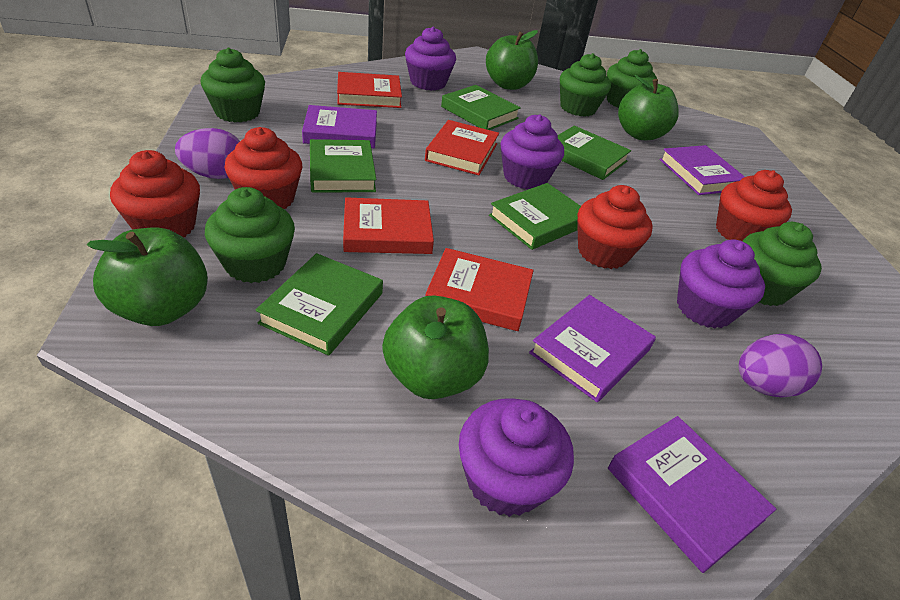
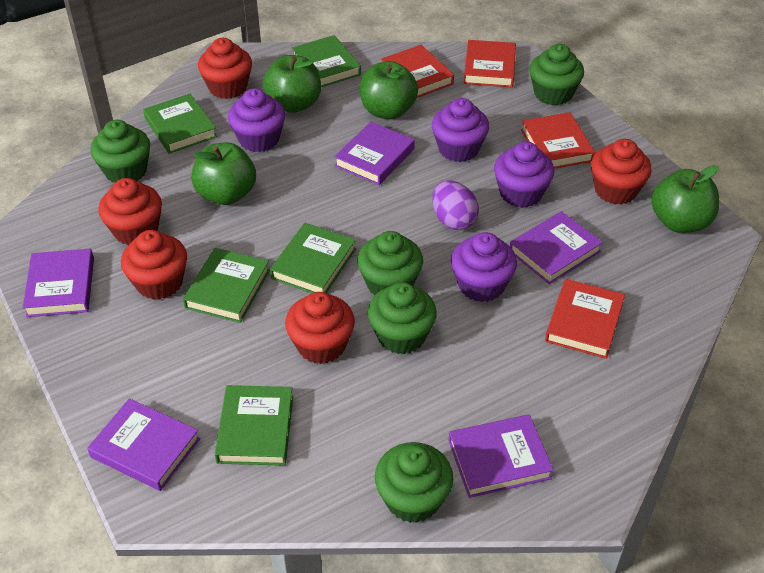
purple book: [302,105,377,148] [529,295,656,402] [608,416,776,573] [659,145,745,195] = 4 -> [23,249,94,317] [87,398,200,491] [334,122,415,185] [448,414,554,498] [510,211,603,284] = 5
purple egg: [175,128,240,179] [739,334,822,397] = 2 -> [432,180,479,230] = 1
red cupcake: [110,150,200,237] [224,127,302,209] [577,185,653,269] [716,170,792,241] = 4 -> [98,178,162,245] [121,230,187,300] [198,38,252,99] [285,292,355,364] [591,139,652,205] = 5

